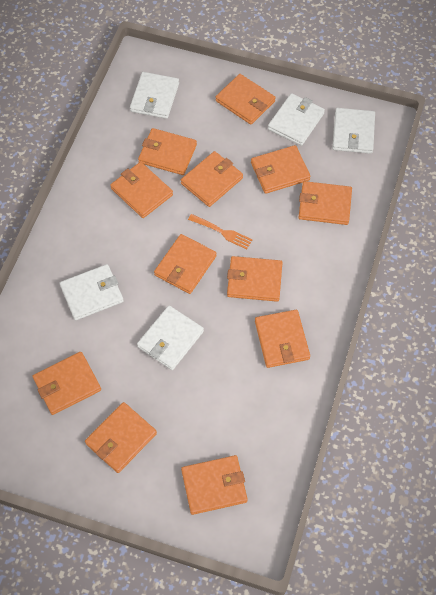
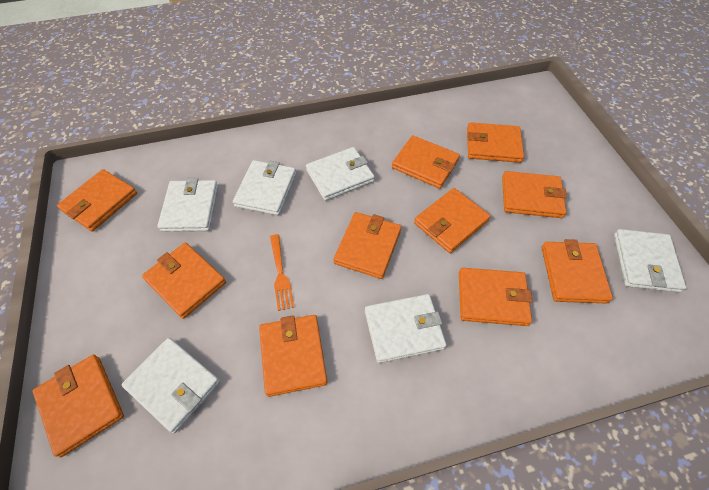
orange wallet: [32,352,101,415] [85,402,157,473] [110,162,173,218] [138,128,197,175] [154,234,216,294] [181,151,243,207] [181,455,248,515] [215,74,275,124] [227,256,283,302] [251,145,311,194] [255,310,310,368] [298,181,352,225] = 12 -> [33,355,124,457] [57,169,137,231] [142,243,226,319] [259,315,328,397] [333,212,401,279] [392,135,460,189] [414,188,491,253] [459,268,532,326] [467,122,524,163] [502,171,567,218] [542,239,613,304] = 11
white wallet: [60,264,124,320] [130,72,179,119] [137,306,204,370] [268,93,325,146] [332,108,375,154] = 5 -> [122,338,220,433] [157,178,218,232] [233,160,296,215] [306,147,375,201] [365,294,447,363] [614,229,686,293] = 6

